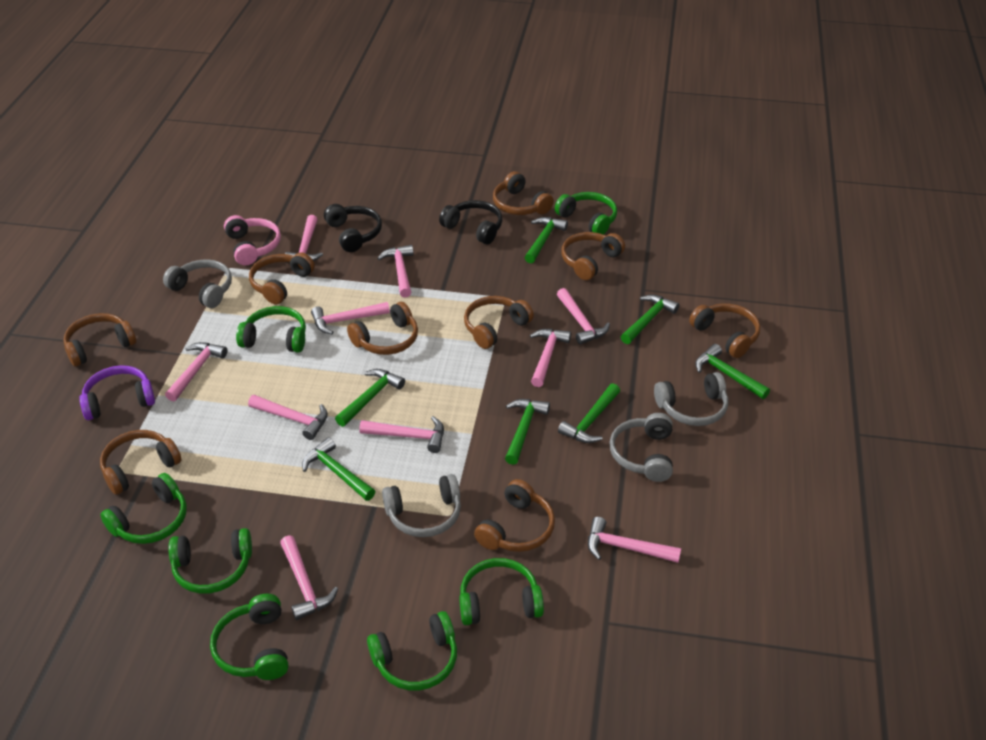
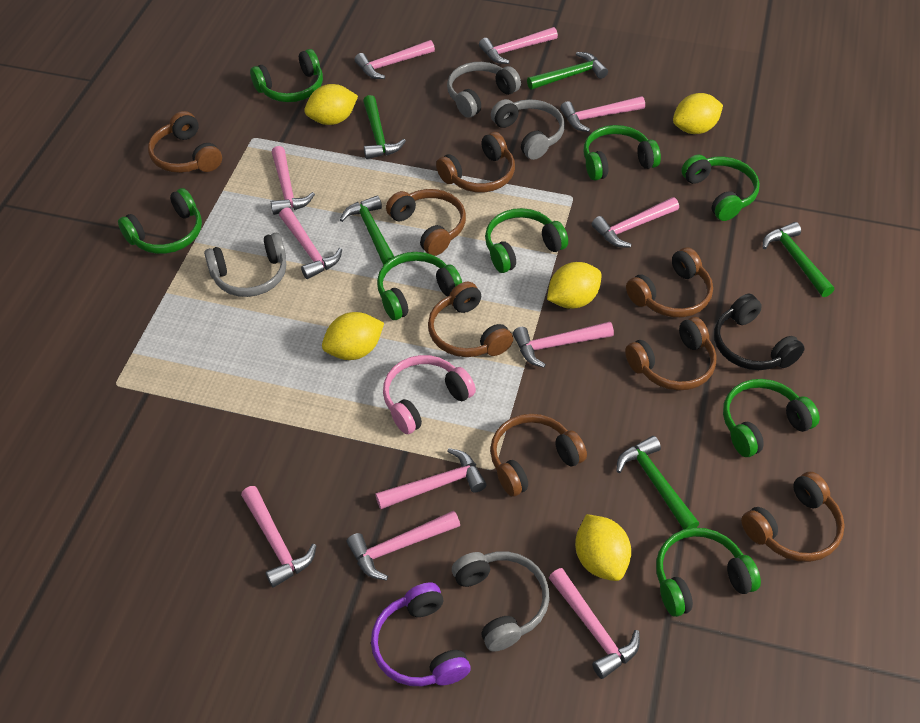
black headphones: [324,204,382,252] [439,200,502,244] = 2 -> [714,294,805,370] = 1
brown headphones: [64,313,136,367] [100,430,182,495] [249,252,315,304] [347,302,418,355] [464,296,534,349] [474,479,555,552] [493,171,554,215] [561,232,625,280] [689,303,761,358] = 9 -> [148,111,222,173] [386,189,466,256] [428,282,513,357] [436,132,515,193] [490,414,587,497] [625,317,717,391] [626,247,713,318] [741,472,845,562] = 8
green hammer: [302,437,375,501] [335,369,405,427] [505,399,550,465] [524,217,568,263] [558,383,620,443] [621,294,679,344] [695,344,770,399] = 7 -> [340,195,394,265] [363,95,406,159] [527,52,608,90] [616,436,699,529] [762,222,834,297] = 5
green headphones: [100,473,187,544] [168,528,252,594] [210,594,288,680] [236,306,306,353] [367,611,457,691] [459,558,544,625] [555,192,617,235] = 7 -> [118,188,202,254] [250,49,323,102] [377,252,462,320] [485,208,568,273] [584,125,661,181] [656,528,761,617] [681,155,760,221] [723,379,820,457] = 8
pink hammer: [165,342,227,402] [248,395,328,440] [280,535,338,620] [285,215,323,263] [311,302,390,334] [359,416,444,453] [377,245,413,297] [530,329,571,387] [557,288,610,345] [588,517,681,563] = 10 -> [241,486,317,588] [271,146,315,215] [279,207,342,279] [347,510,460,580] [355,40,435,79] [375,448,487,509] [479,27,558,64] [513,321,614,368] [549,568,640,679] [560,96,645,132] [592,197,679,248] = 11
yellow lemon: none = 0 -> [304,84,358,125] [322,312,384,360] [547,262,602,309] [575,514,631,581] [673,93,723,134] = 5

